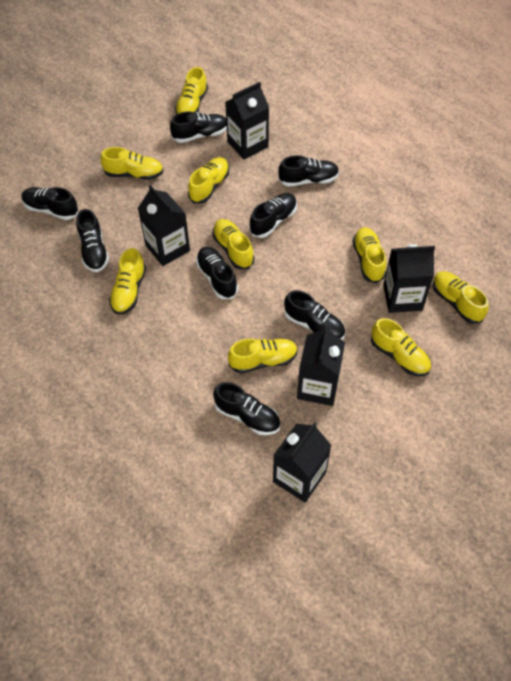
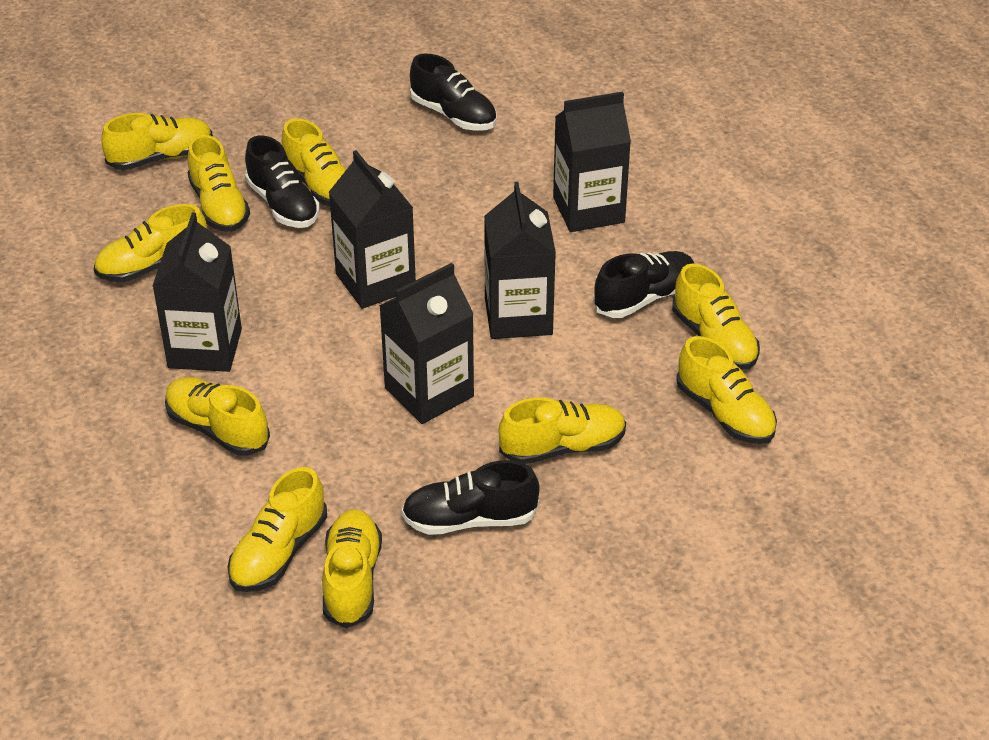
black shoe: [21,187,78,220] [76,209,109,272] [170,112,227,143] [196,247,238,299] [213,382,281,435] [249,193,297,238] [278,155,339,187] [284,290,345,340] = 8 -> [245,135,320,228] [401,460,540,535] [410,53,497,130] [593,251,694,318] = 4
yellow shoe: [101,147,163,180] [109,248,146,315] [175,67,208,114] [188,157,229,203] [212,219,254,269] [228,339,298,374] [352,227,386,283] [371,318,431,376] [433,271,489,324] = 9 -> [93,204,207,282] [101,113,213,170] [165,377,270,456] [187,135,250,232] [227,467,327,592] [282,118,346,206] [322,509,382,628] [499,397,626,464] [672,264,760,370] [676,336,777,444] = 10

